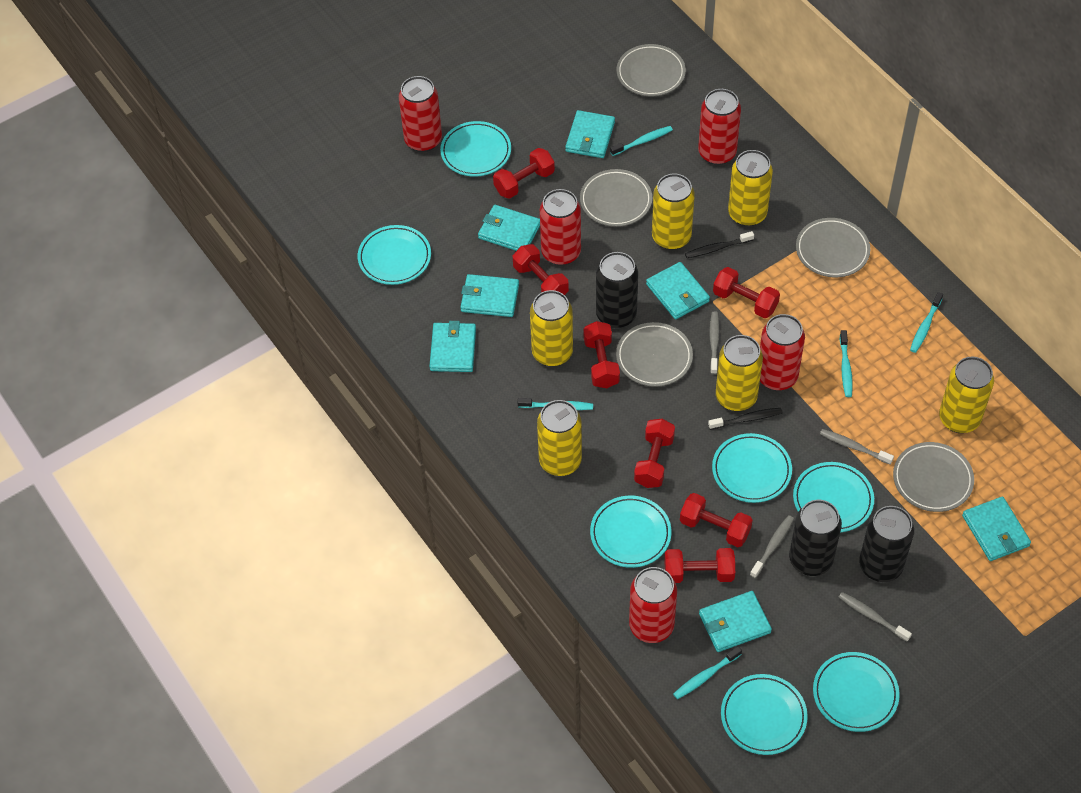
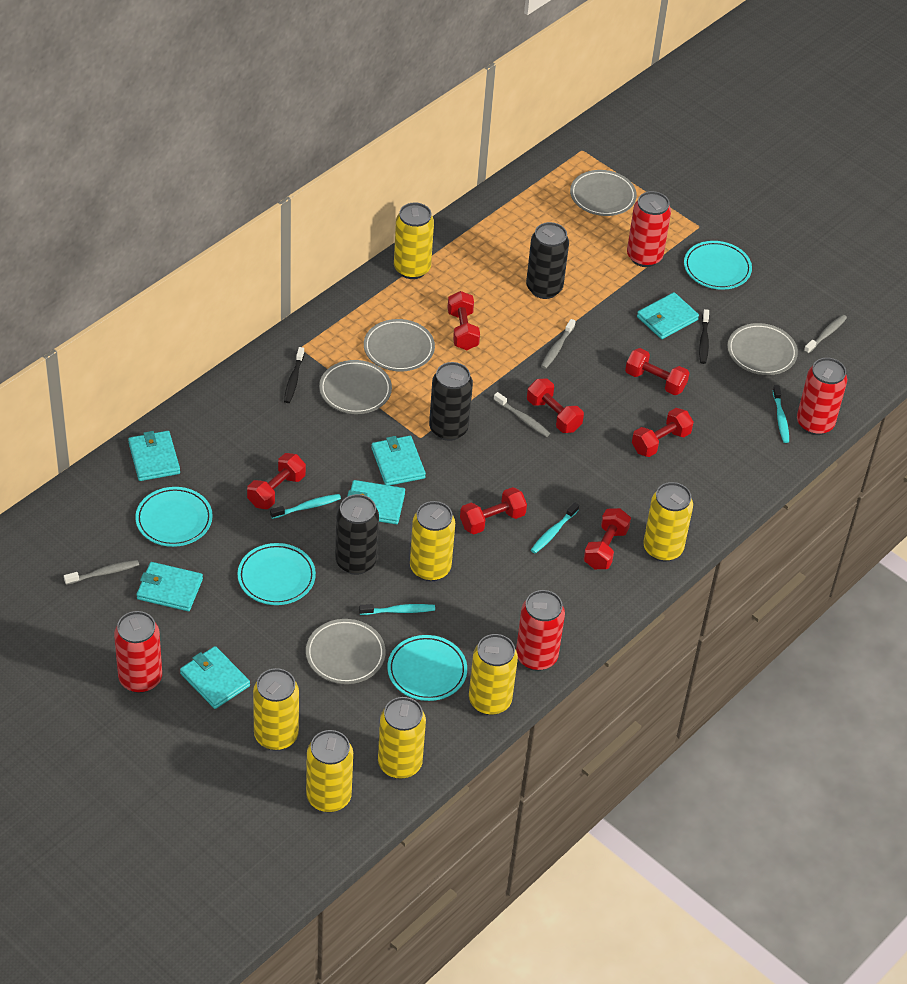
red can: [399,76,442,152] [540,189,581,266] [629,567,677,643] [698,89,741,165] [760,314,805,391] = 5 -> [114,611,162,693] [516,590,565,671] [627,191,671,267] [797,358,847,435] = 4
turquoise plate: [358,225,431,285] [440,121,511,177] [590,496,672,568] [712,433,792,503] [721,674,808,755] [793,462,874,532] [813,652,900,732] = 7 -> [135,487,213,547] [237,543,316,605] [387,635,467,701] [684,241,752,290] = 4
turquoise toothbrush: [518,398,593,410] [610,126,673,156] [673,646,742,699] [840,330,853,397] [910,292,943,353] = 5 -> [270,494,341,519] [359,604,435,615] [531,503,579,553] [773,385,789,443] = 4
turquoise wallet: [429,321,476,372] [461,274,519,317] [478,205,540,251] [565,110,615,158] [646,262,710,319] [699,591,772,652] [962,497,1031,561] = 7 -> [128,431,180,481] [137,562,203,611] [180,646,250,709] [347,480,405,524] [371,436,426,485] [637,292,699,339] = 6
yellow can: [530,290,573,367] [537,400,582,476] [652,174,695,250] [716,335,763,411] [728,150,773,227] [939,357,994,433] = 6 -> [253,668,299,751] [306,730,353,813] [378,697,426,779] [394,202,434,279] [410,501,455,581] [469,634,518,715] [643,482,693,562] = 7

